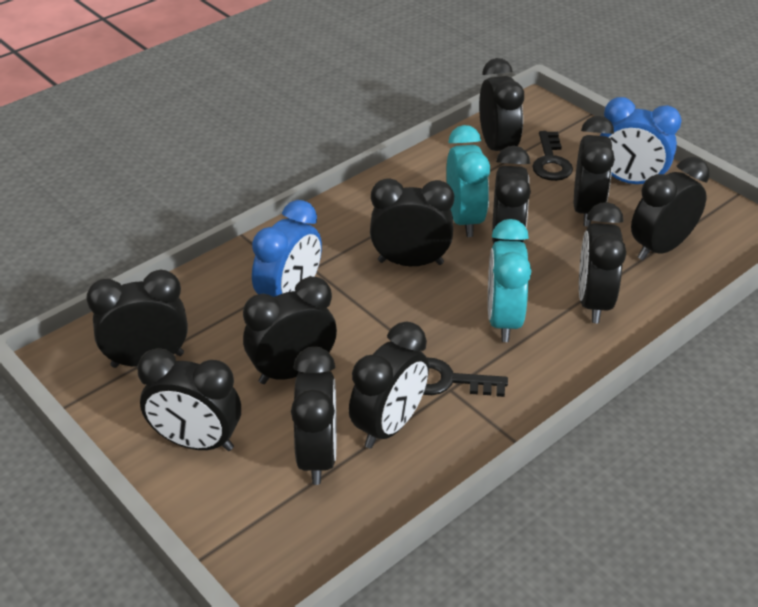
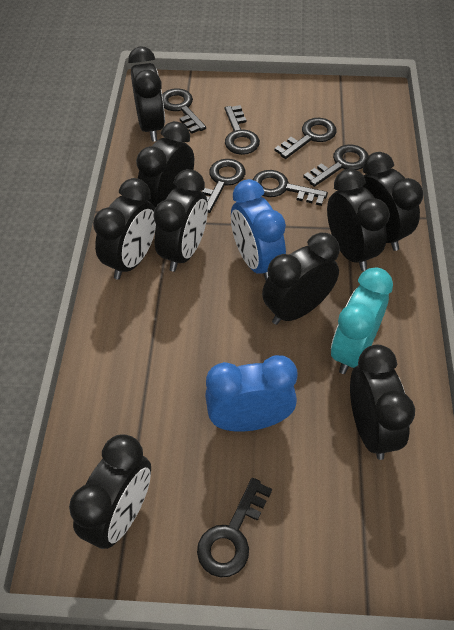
black clock: [86,270,188,368] [137,348,241,451] [243,277,337,384] [291,347,337,485] [349,322,429,448] [370,178,454,266] [479,58,524,152] [492,146,531,244] [574,116,615,227] [579,202,626,323] [631,157,710,260] = 11 -> [69,434,151,549] [93,178,156,280] [128,46,165,142] [136,121,194,208] [153,169,208,272] [262,232,340,325] [327,169,390,271] [350,345,415,460] [363,152,423,251] = 9
black key: [423,358,508,397] [532,131,573,181] = 2 -> [162,88,206,134] [197,478,272,578] [202,159,245,213] [225,105,260,155] [253,170,328,206] [274,118,336,159] [303,144,369,187] = 7
turquoise clock: [446,125,490,237] [488,219,531,342] = 2 -> [331,267,393,374] = 1

